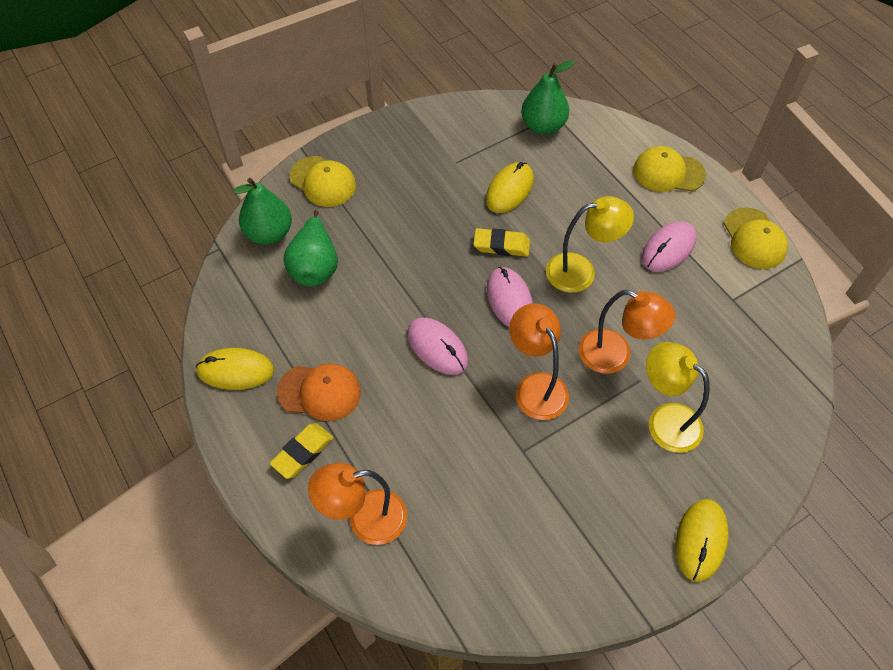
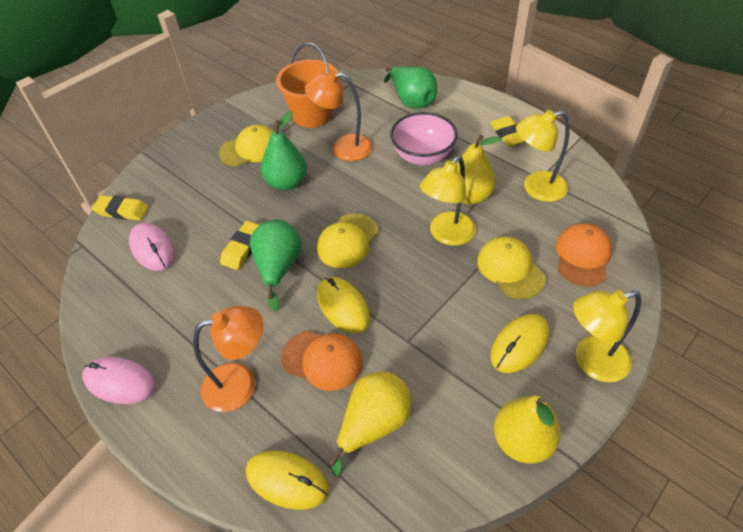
orange bucket: none = 0 -> [276,43,339,128] = 1
orange cap: [277,364,361,421] = 1 -> [281,331,363,391] [556,223,612,287] = 2
orange lamp: [308,463,407,545] [509,303,569,420] [579,290,675,374] = 3 -> [193,306,263,412] [305,70,372,161] = 2
pink bowl: none = 0 -> [390,112,457,165] = 1
pink mouse: [407,318,468,375] [487,267,533,327] [642,221,696,272] = 3 -> [82,357,156,404] [129,223,175,271] = 2
yellow eraser: [270,423,333,479] [473,228,530,257] = 2 -> [92,195,149,221] [220,221,260,270] [490,116,525,147] = 3
yellow lamp: [546,196,634,293] [646,342,710,453] = 2 -> [420,156,476,246] [516,110,570,202] [573,290,641,382] = 3
yellow pear: none = 0 -> [329,372,411,476] [457,135,502,205] [494,395,561,463] = 3

